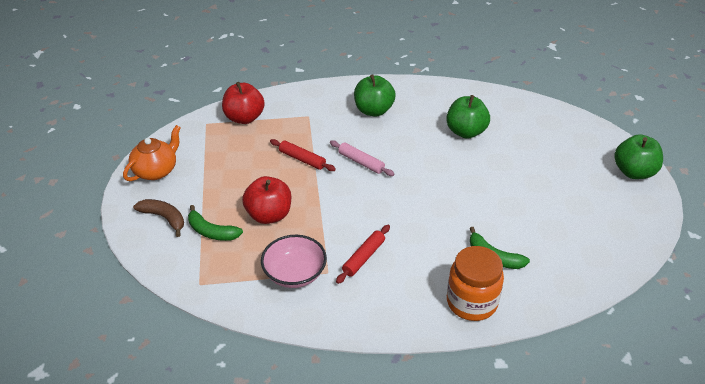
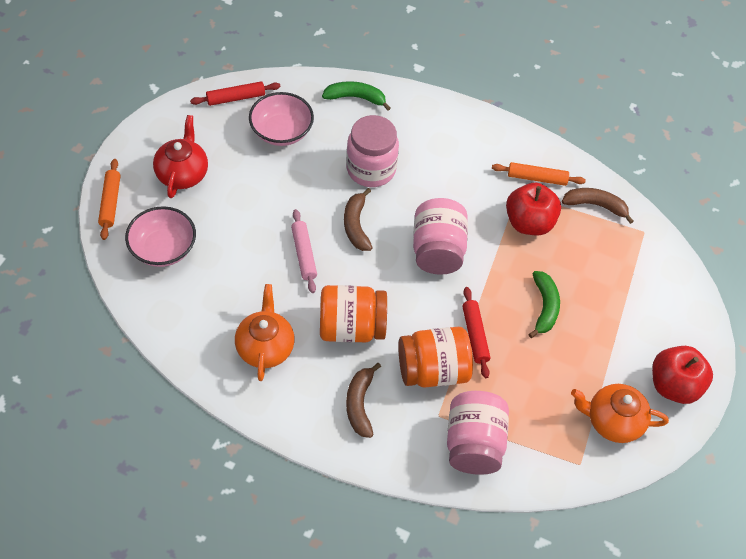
brown banana: [133,199,184,237] = 1 -> [344,188,373,251] [346,363,381,438] [562,188,634,224] = 3
green apple: [354,74,396,116] [446,95,490,139] [614,134,663,179] = 3 -> none = 0
orange jar: [447,246,504,321] = 1 -> [320,285,387,343] [398,327,473,387] = 2
orange rolling pin: none = 0 -> [98,159,121,240] [492,162,586,186] = 2
orange teapot: [123,125,181,181] = 1 -> [235,284,295,381] [571,384,669,443] = 2
pink bowl: [261,235,327,288] = 1 -> [125,206,196,267] [249,92,314,146] = 2
pink jar: none = 0 -> [346,115,399,187] [413,198,468,275] [447,391,509,475] = 3
red teapot: none = 0 -> [153,115,208,198] = 1

